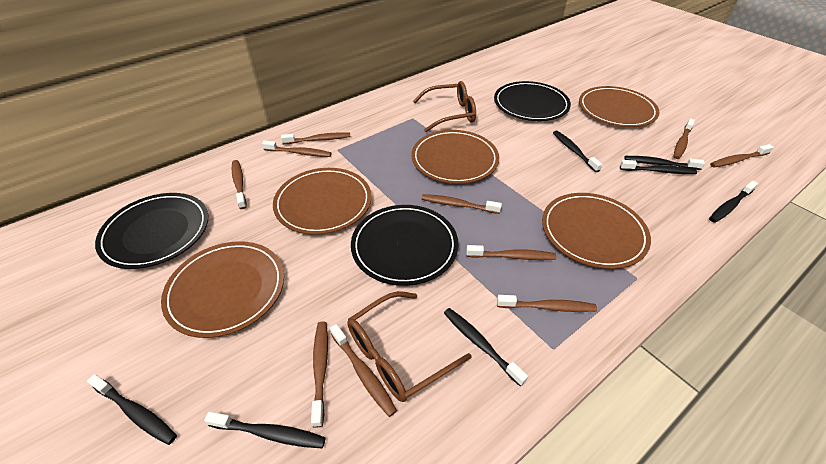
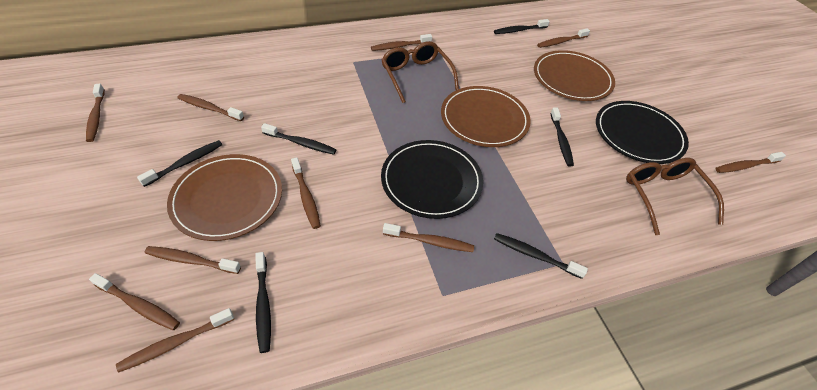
black plate: [95,193,208,269] [351,205,458,286] [494,81,571,121] = 3 -> [381,140,483,219] [596,101,689,164] = 2
black toothbrush: [87,374,177,445] [204,412,326,448] [444,308,528,386] [553,131,602,172] [620,160,697,174] [624,156,705,170] [709,181,758,223] = 7 -> [137,140,223,187] [255,252,271,353] [261,123,337,155] [494,19,550,34] [494,233,588,279] [550,107,574,167] = 6
brown plate: [161,241,284,338] [273,168,371,235] [411,130,499,184] [542,193,651,269] [579,86,659,127] = 5 -> [167,154,282,241] [441,86,531,147] [534,50,615,101] = 3

